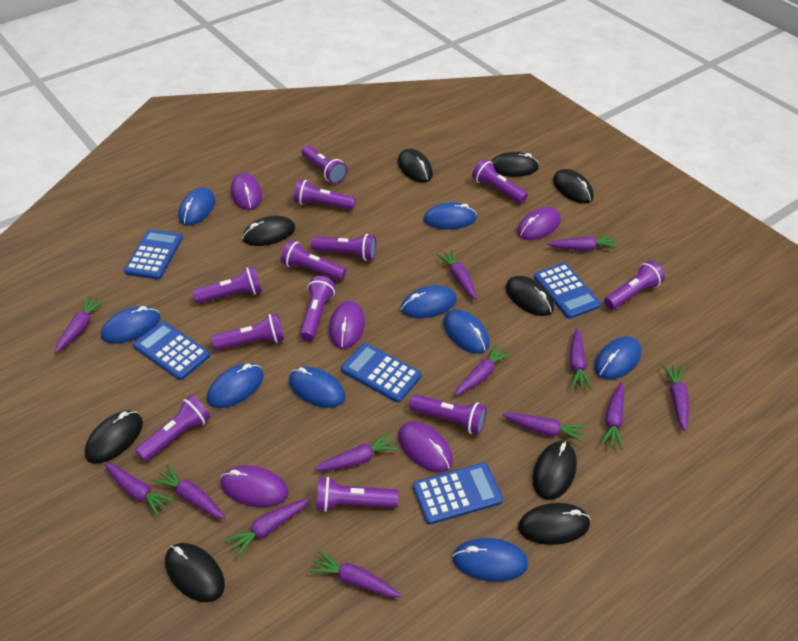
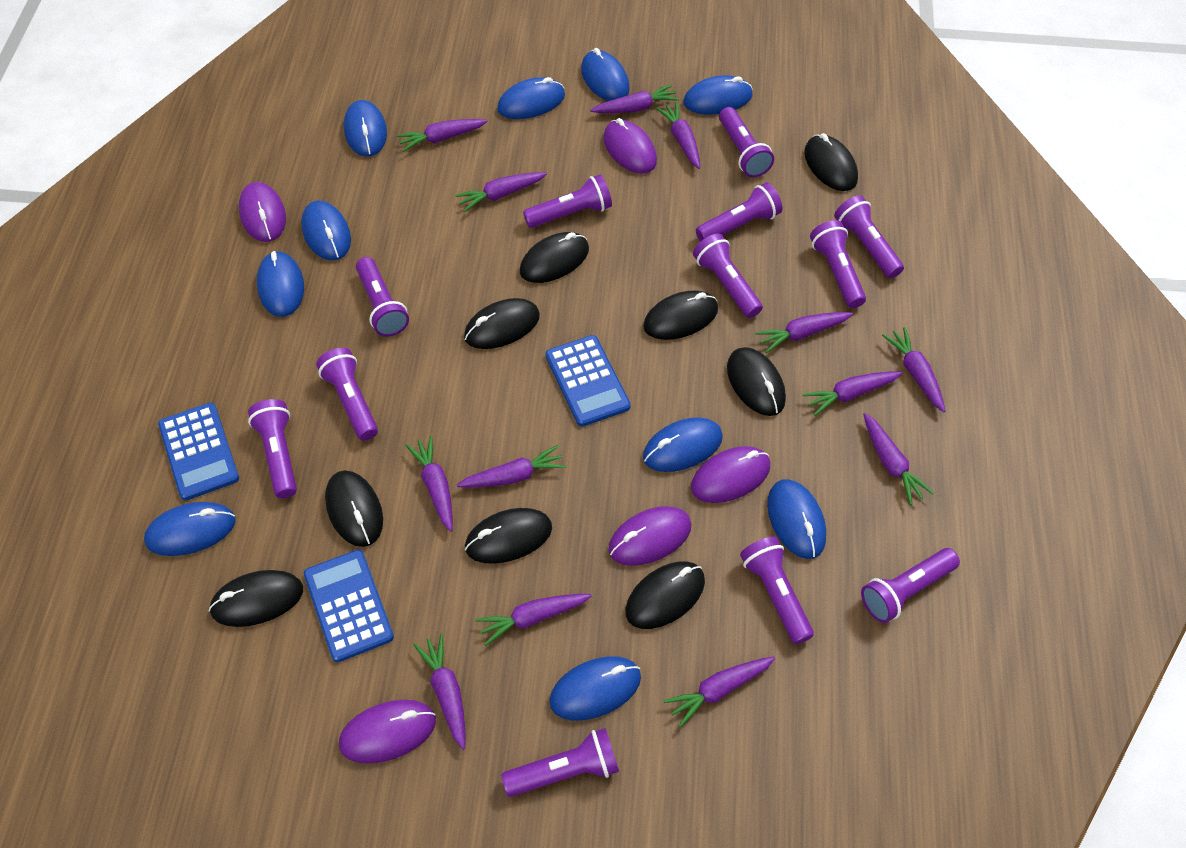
blue calculator: [124,229,183,279] [133,321,210,380] [341,343,422,403] [413,463,503,525] [534,263,601,319] = 5 -> [158,403,239,501] [304,550,394,662] [545,335,631,427] = 3
blue mouse: [101,306,161,344] [178,188,215,226] [207,363,264,408] [289,366,345,408] [401,285,457,318] [423,202,477,229] [443,309,489,354] [452,538,528,582] [594,336,641,380] = 9 -> [144,502,236,556] [257,251,304,317] [301,200,351,261] [344,100,387,157] [497,77,565,119] [549,656,641,720] [581,48,630,101] [643,417,723,472] [683,75,753,115] [767,479,826,559] = 10

